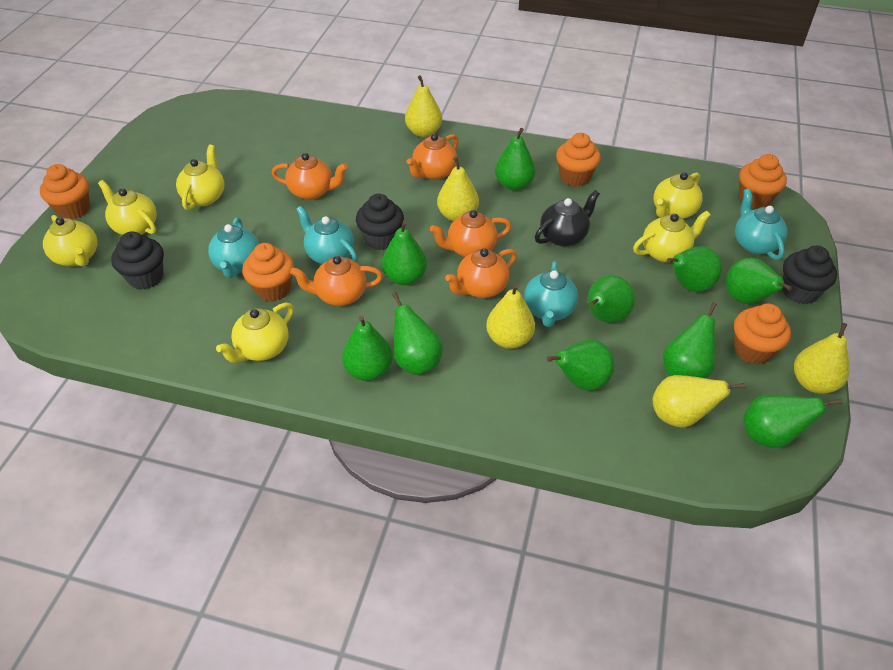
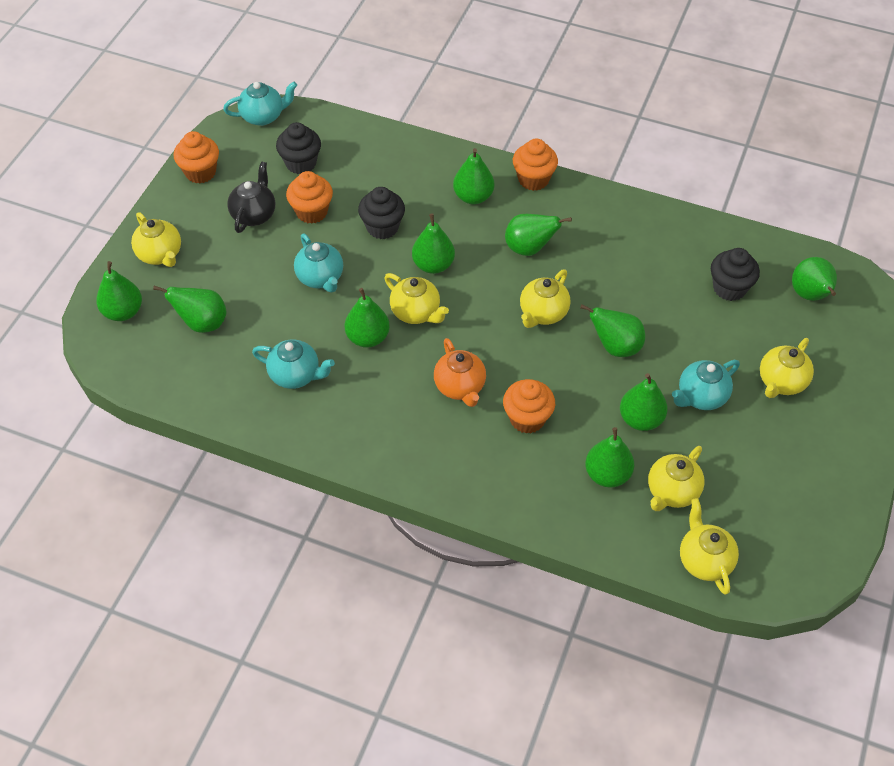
orange cupcake: [40,164,90,219] [242,243,294,301] [556,133,601,187] [734,304,791,364] [739,154,787,209] = 5 -> [174,131,219,183] [286,171,333,224] [503,379,555,434] [513,139,558,191] = 4
orange teapot: [271,153,348,200] [290,256,383,306] [407,133,459,180] [430,210,511,257] [445,248,517,298] = 5 -> [434,338,486,407] = 1
yellow pear: [405,75,442,137] [437,157,479,221] [486,284,535,349] [653,375,745,428] [794,323,850,394] = 5 -> none = 0

